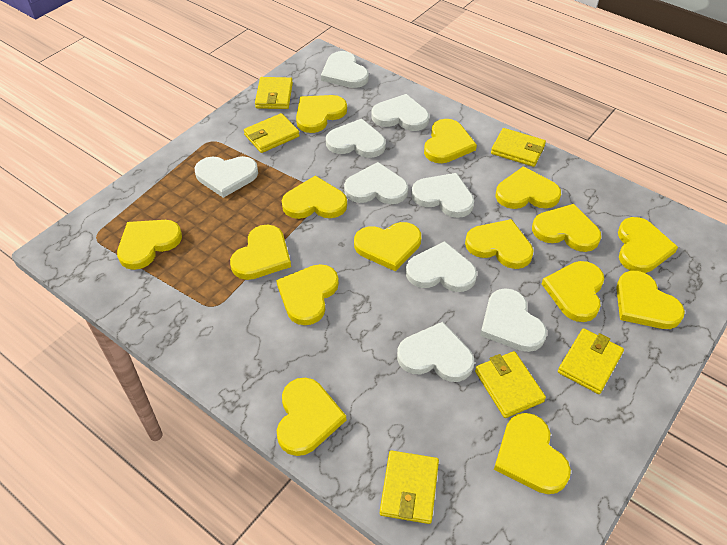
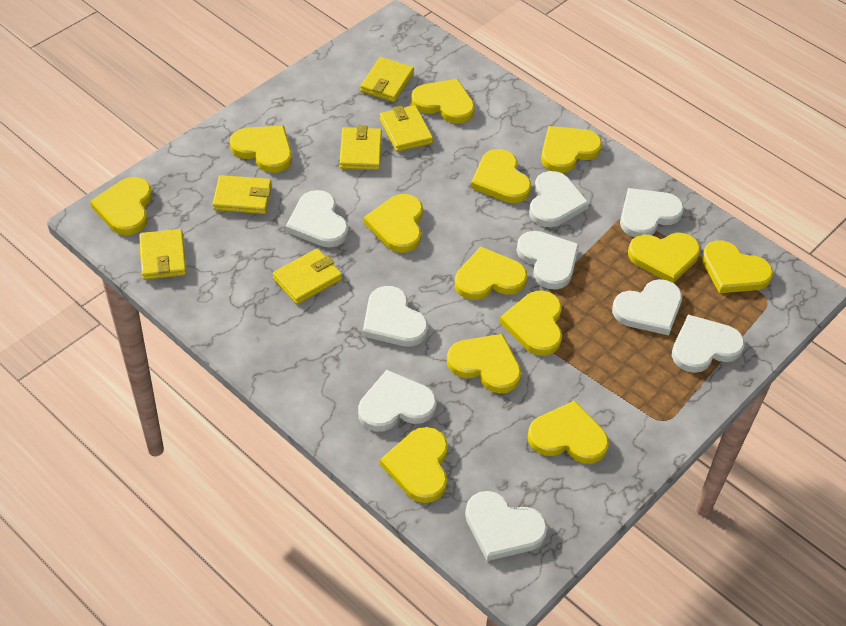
yellow heart: [117,220,182,270] [230,225,291,280] [276,264,339,325] [277,378,346,456] [282,176,347,219] [296,95,347,133] [354,222,421,271] [424,119,477,163] [465,219,534,269] [494,413,571,494] [495,167,561,209] [532,204,601,252] [542,261,604,322] [616,271,685,329] [618,217,678,273] = 15 -> [90,177,152,235] [230,126,292,173] [364,194,423,253] [380,427,448,503] [411,79,475,124] [447,334,521,393] [455,247,528,300] [471,149,531,203] [499,290,562,356] [528,401,609,464] [541,126,602,173] [628,233,700,283] [702,241,773,293] = 13

